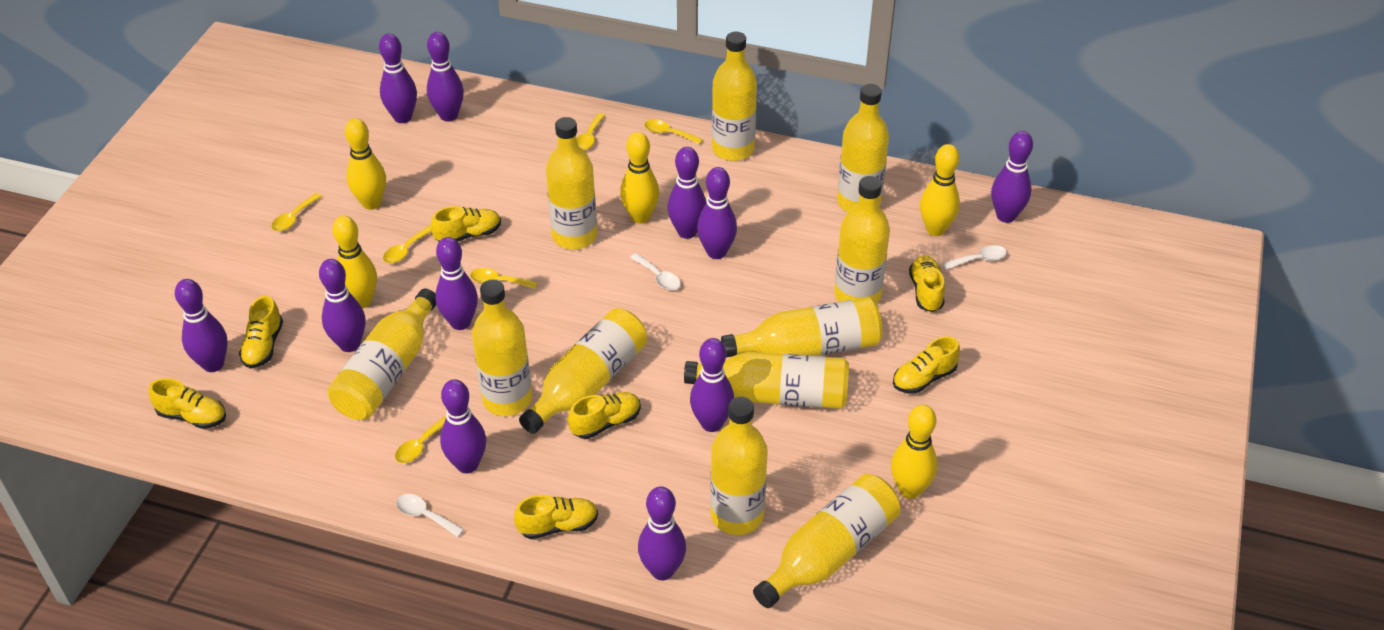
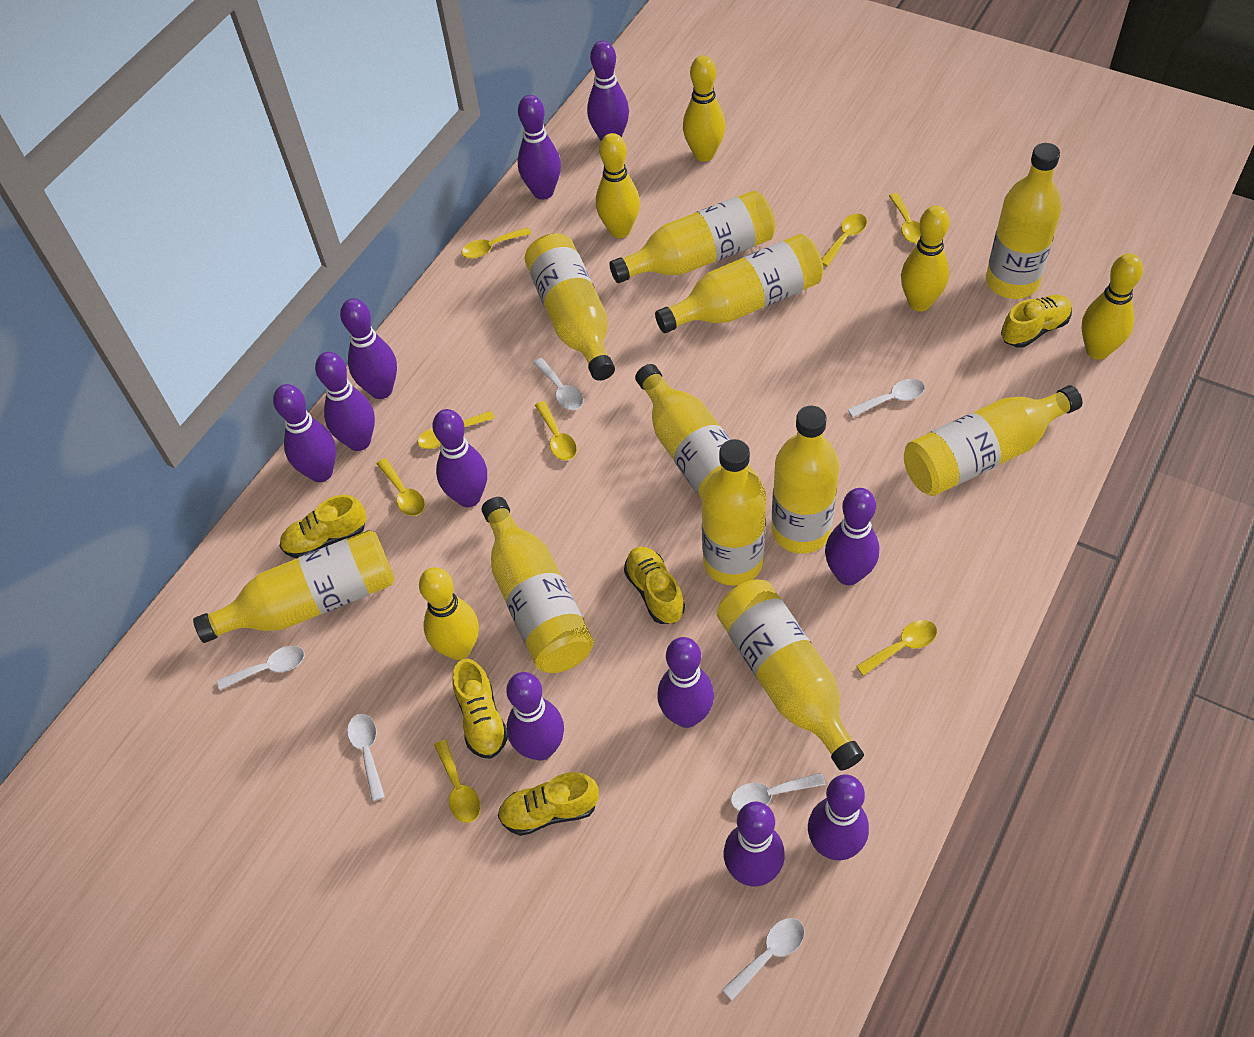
white spoon: [396,494,464,537] [630,253,681,290] [942,245,1007,270] = 3 -> [217,646,304,690] [347,714,385,801] [533,358,583,410] [722,918,805,1000] [731,773,826,811] [848,379,925,418] = 6
yellow shoe: [149,378,226,429] [239,296,283,368] [431,206,501,242] [514,495,598,539] [568,392,641,439] [893,336,960,394] [909,255,945,312] = 7 -> [280,495,366,558] [452,659,508,759] [498,772,599,836] [624,546,685,624] [1001,295,1072,348] = 5
yellow spoon: [271,193,322,231] [383,225,432,263] [395,415,446,463] [470,268,538,289] [576,113,605,150] [644,119,703,144] = 6 -> [377,458,425,516] [418,411,495,449] [434,739,480,823] [462,227,532,259] [535,401,577,460] [822,214,867,266] [856,620,937,676] [889,193,921,244] = 8

